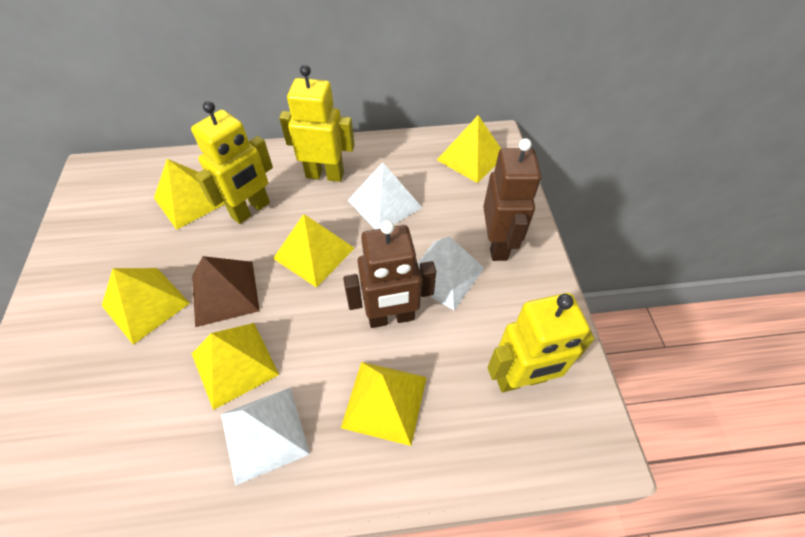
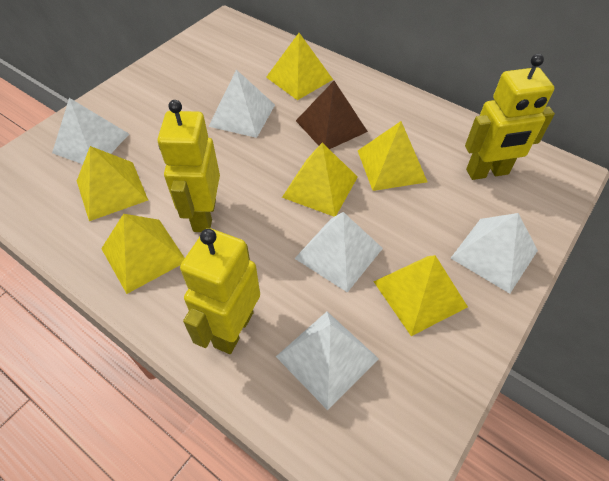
brown robot: [343,220,436,328] [483,138,541,261] = 2 -> none = 0
white pyramid: [221,388,310,486] [348,163,422,229] [417,236,484,310] = 3 -> [52,98,129,164] [208,70,275,138] [276,312,379,410] [294,212,383,293] [451,213,538,294] = 5

